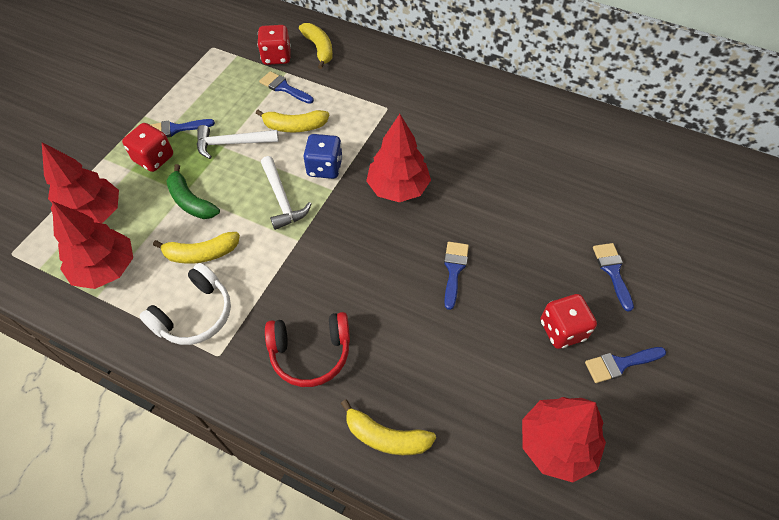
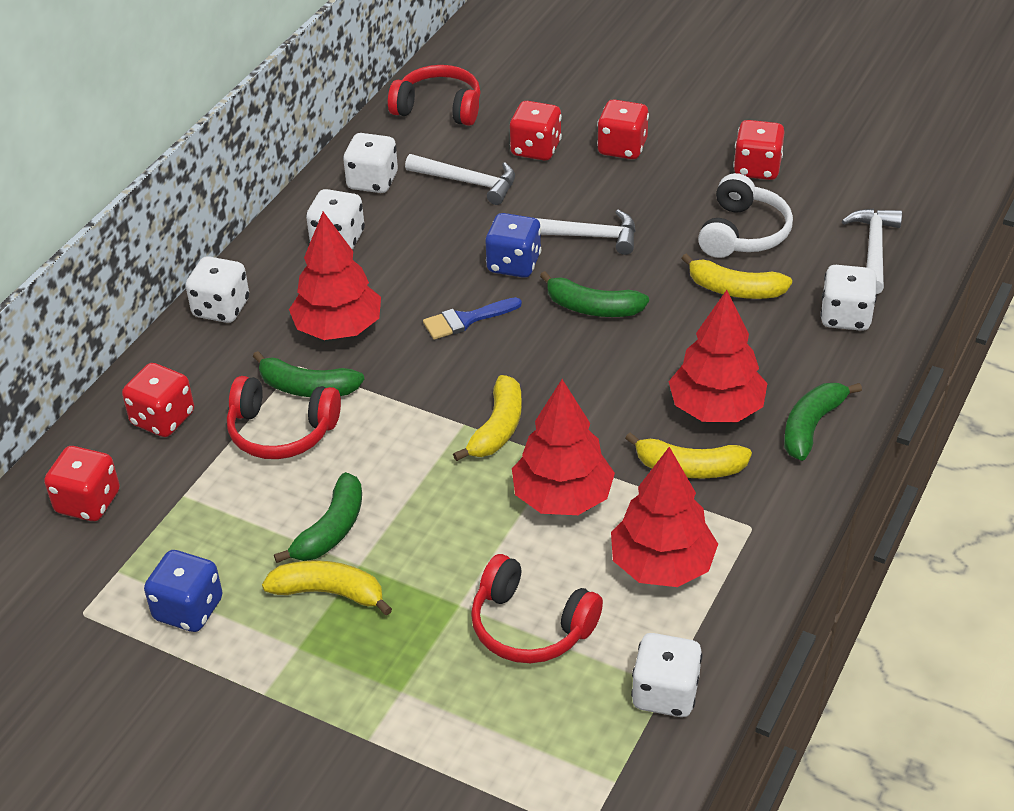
blue brush: [150,119,215,137] [259,71,314,104] [444,242,469,310] [585,347,666,383] [593,243,634,312] = 5 -> [423,297,522,340] = 1
blue dice: [303,134,343,179] = 1 -> [144,550,223,632] [486,213,541,278] = 2
green banana: [166,164,220,219] = 1 -> [253,351,364,397] [274,472,362,563] [540,271,649,317] [784,383,862,461] = 4
red dice: [122,123,173,172] [257,25,291,65] [541,294,597,349] = 3 -> [44,446,120,521] [122,363,194,437] [510,101,562,161] [597,99,649,159] [733,120,785,180] = 5
red headphones: [265,312,350,387] = 1 -> [227,376,341,459] [388,65,480,126] [471,554,603,663] = 3
white dice: none = 0 -> [186,256,249,323] [306,189,365,249] [343,133,398,193] [631,633,702,717] [820,265,877,331] = 5
white hammer: [197,125,279,159] [261,156,311,230] = 2 -> [405,154,515,205] [536,210,635,255] [842,209,902,294] = 3

